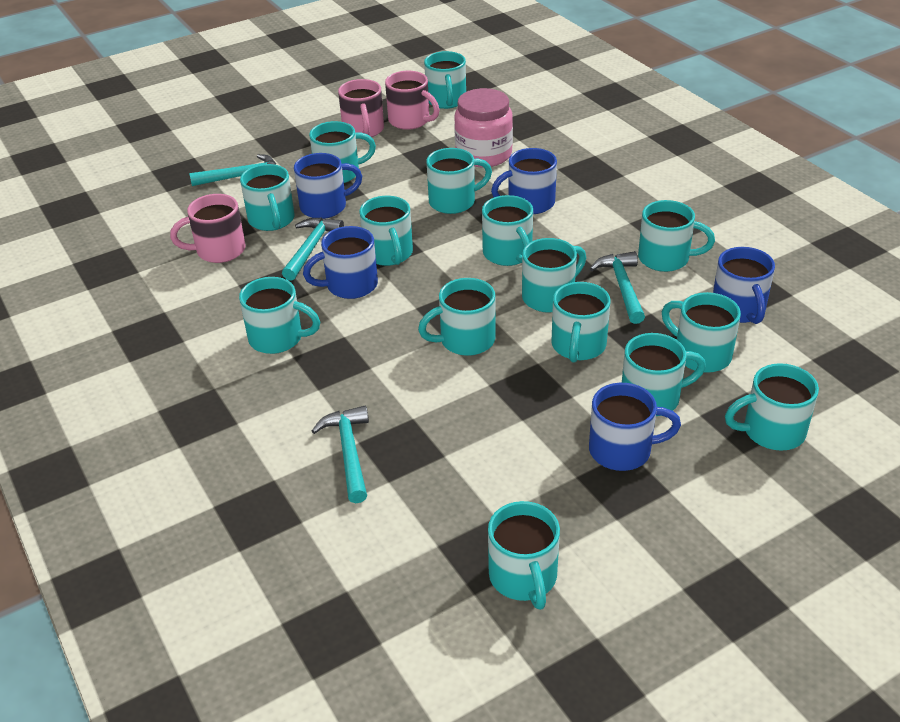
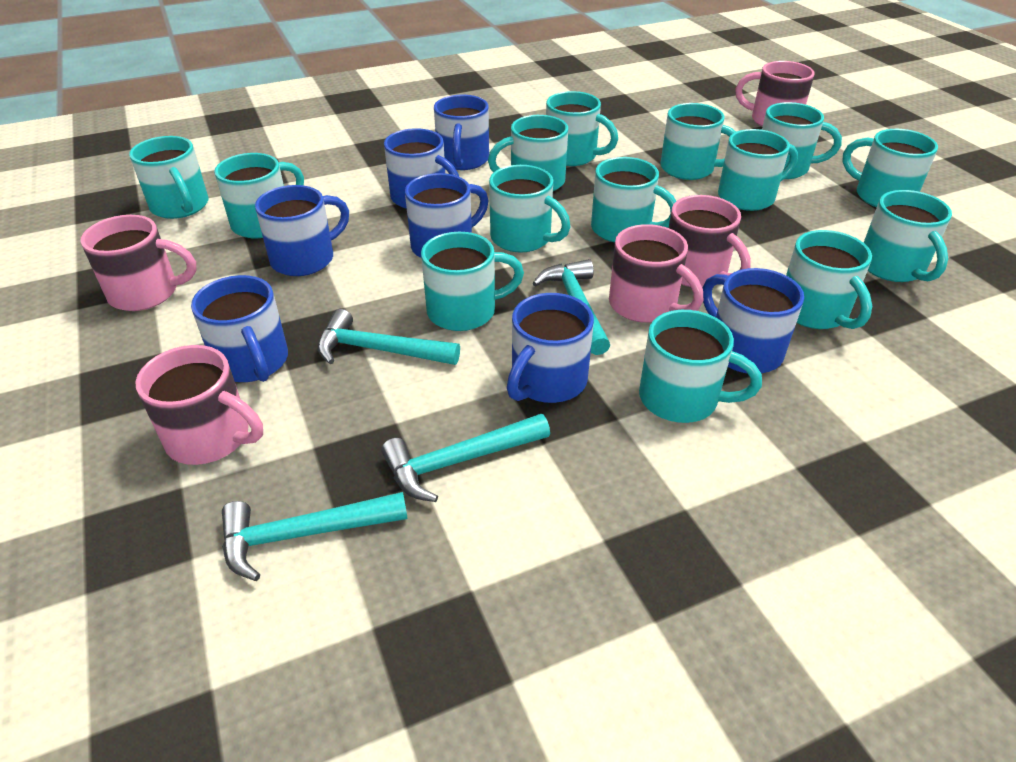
blue mug: [294,153,362,219] [303,226,378,299] [491,148,557,214] [589,383,681,471] [713,247,775,324] = 5 -> [191,275,288,382] [255,185,349,276] [384,128,459,209] [405,173,488,258] [434,95,489,170] [507,293,594,403] [702,268,804,373] = 7
pink jar: [454,88,513,167] = 1 -> none = 0
pink mug: [170,194,246,263] [338,79,384,137] [385,71,440,130] = 3 -> [80,215,197,311] [135,345,263,465] [609,224,703,323] [669,195,751,287] [736,61,814,127] = 5
turquoise mug: [239,277,320,354] [240,164,295,231] [309,121,376,183] [359,196,413,266] [418,278,495,356] [424,51,466,109] [426,148,492,214] [482,195,533,266] [488,501,560,610] [522,238,586,313] [551,282,610,363] [622,333,706,416] [638,200,715,272] [662,292,741,373] [725,363,819,451] = 15 -> [129,136,208,219] [214,153,304,239] [421,232,524,331] [488,115,568,191] [489,165,570,253] [546,91,618,166] [591,157,676,243] [639,310,762,423] [660,103,736,180] [718,129,798,211] [762,102,842,179] [786,230,872,329] [842,129,938,207] [864,190,952,282] = 14

